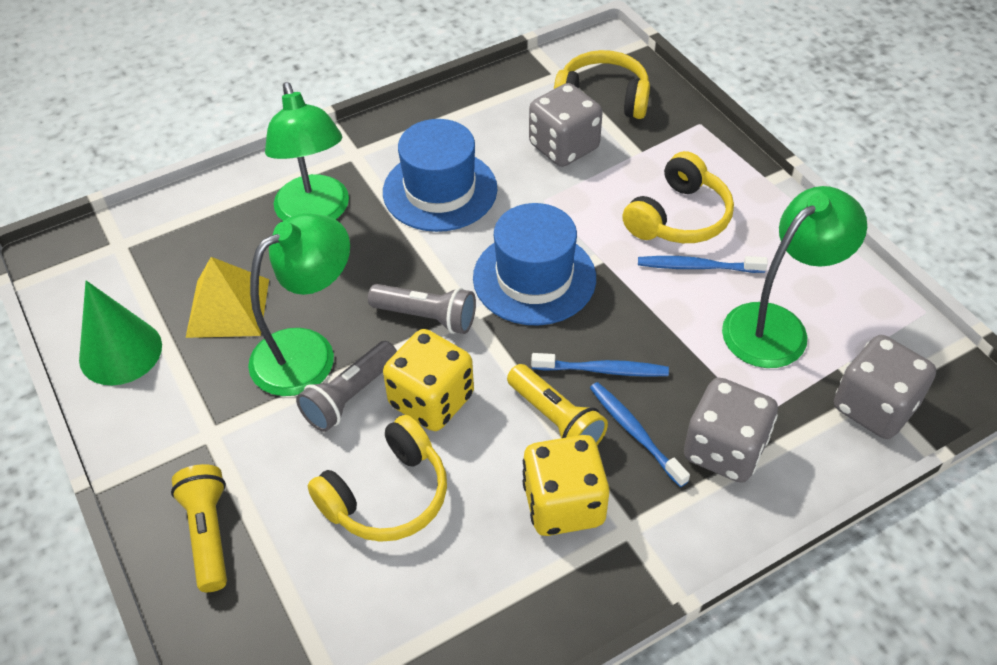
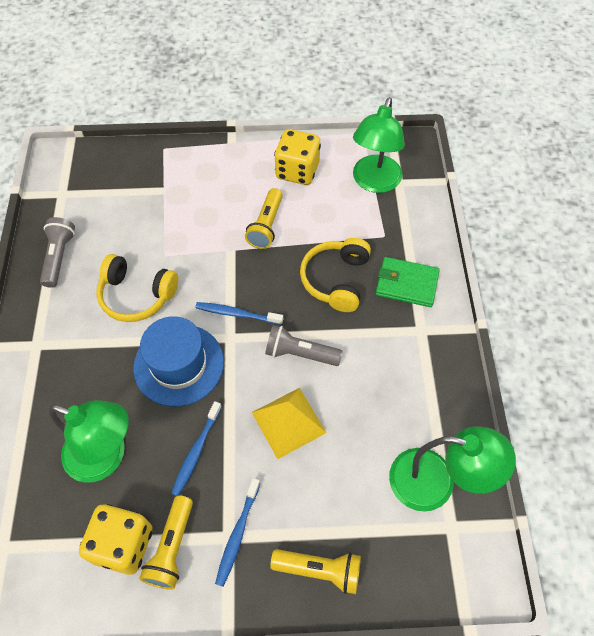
blue hat: [383,119,497,232] [473,203,596,325] = 2 -> [133,316,224,407] = 1
green cone: [79,280,162,386] = 1 -> none = 0
green wallet: none = 0 -> [376,257,440,307] = 1
grey dice: [529,83,603,167] [684,378,778,483] [834,335,936,439] = 3 -> none = 0
yellow flashlight: [171,464,227,592] [507,364,608,445] = 2 -> [139,495,193,590] [245,188,283,249] [270,549,361,594] = 3
yellow headphones: [308,415,447,542] [554,50,650,119] [622,151,734,243] = 3 -> [96,254,178,322] [300,238,371,312] = 2

